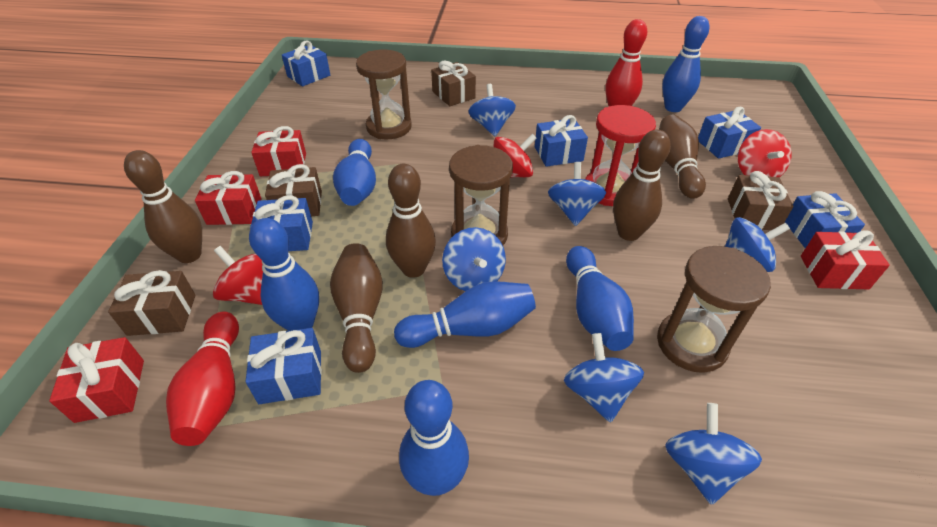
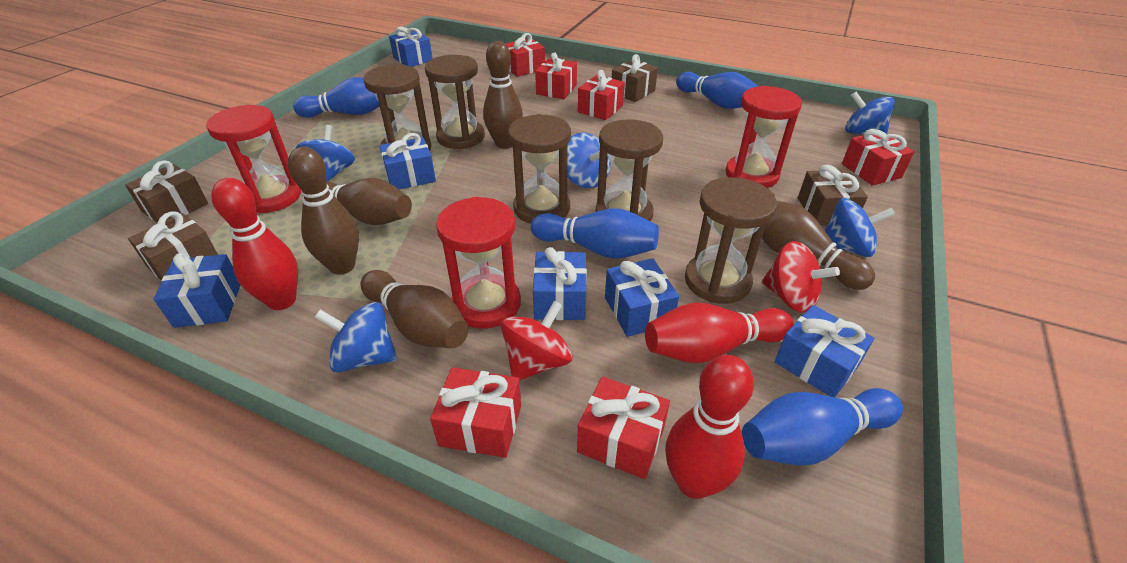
blue bowling pin: [249,218,319,331] [333,139,376,206] [394,281,536,348] [399,380,469,496] [566,246,634,351] [662,16,709,112] = 6 -> [293,77,380,118] [531,208,659,259] [676,72,759,109] [742,388,903,465] = 4
blue spinning top: [442,227,506,291] [469,84,516,136] [548,162,606,226] [564,333,644,423] [665,403,762,505] [725,217,790,272] = 6 -> [296,125,355,181] [314,302,397,373] [567,133,611,188] [825,198,895,257] [845,92,895,134] = 5
brown hourglass: [356,50,412,139] [449,145,513,245] [657,246,771,373] = 3 -> [363,65,431,151] [425,55,485,149] [508,114,571,224] [596,119,663,221] [685,177,777,304] = 5
red bowling pin: [166,312,239,446] [606,19,647,107] = 2 -> [212,178,298,310] [645,303,794,363] [665,355,754,499] = 3
red gift: [49,337,144,423] [195,171,261,225] [251,126,306,176] [801,230,890,289] = 4 -> [430,367,521,458] [506,33,545,77] [535,52,577,99] [577,376,670,479] [578,70,625,120] [842,129,914,186] = 6
red hourglass: [585,105,656,206] = 1 -> [206,105,301,213] [436,197,521,328] [725,86,802,188] = 3
red spinning top: [213,246,263,305] [494,134,537,178] [738,129,792,178] = 3 -> [501,300,572,381] [762,241,840,313] = 2

